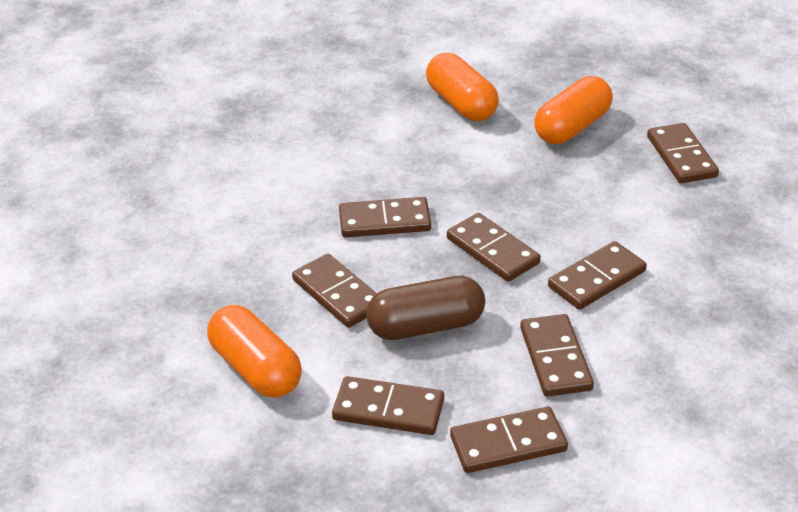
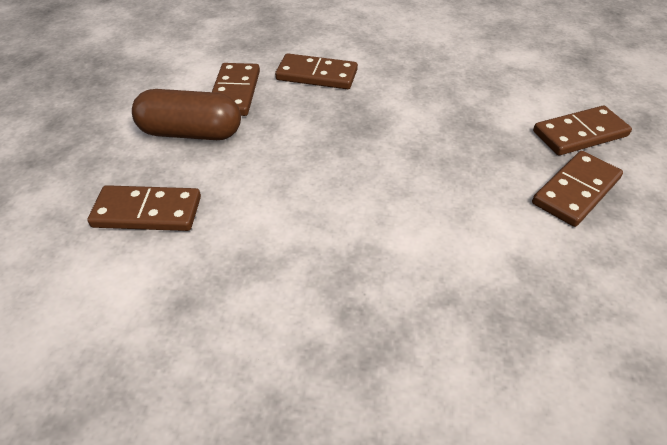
brown domino: [292,254,377,328] [332,376,444,435] [339,197,431,237] [447,213,541,282] [450,407,568,473] [520,314,594,397] [548,241,647,310] [647,123,719,183] = 8 -> [87,185,201,231] [212,63,260,116] [275,53,358,89] [532,151,623,227] [533,106,632,155] = 5
orange capsule: [207,305,302,398] [426,53,499,121] [534,76,613,144] = 3 -> none = 0

